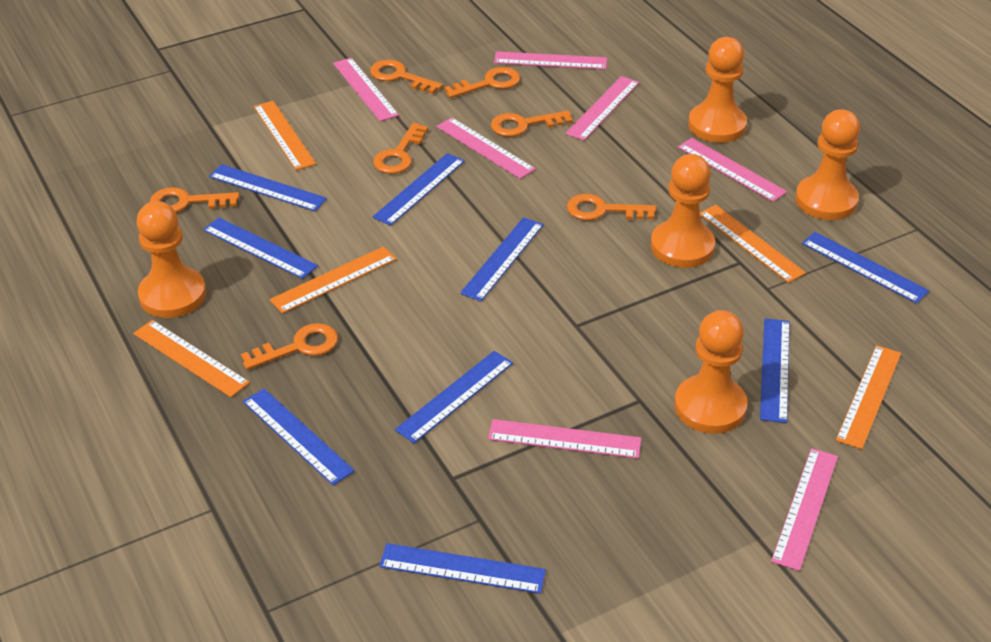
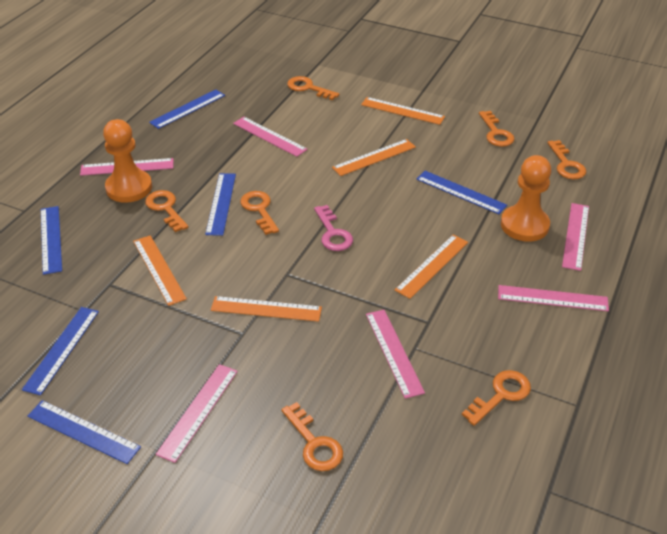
blue ruler: [203,218,318,279] [209,164,327,211] [243,389,355,485] [373,153,465,226] [379,543,546,594] [395,351,513,443] [460,217,544,302] [760,318,790,423] [802,232,929,304] = 9 -> [22,307,99,395] [28,400,141,464] [41,206,62,275] [149,90,225,129] [205,173,236,236] [416,171,507,214] = 6
orange pawn: [136,201,206,318] [651,154,715,268] [674,310,747,434] [688,37,747,143] [795,109,860,220] = 5 -> [103,119,152,203] [501,155,551,242] = 2
pink key: none = 0 -> [314,205,353,251] = 1
pink ruler: [333,58,399,121] [436,117,536,179] [488,419,641,459] [494,51,607,69] [565,76,639,141] [678,138,787,202] [771,448,838,571] = 7 -> [80,158,174,176] [156,364,238,463] [233,117,308,157] [366,310,425,399] [498,285,609,311] [562,203,589,271] = 6

